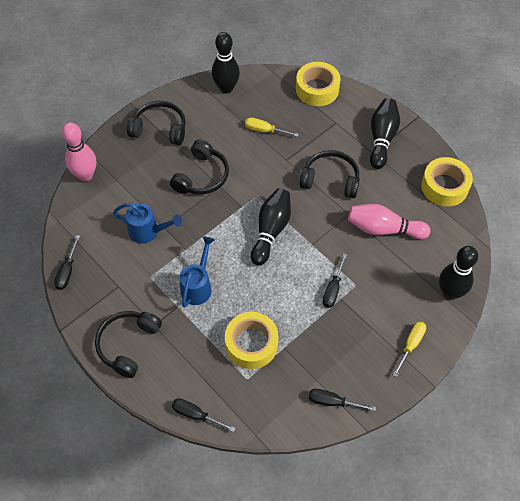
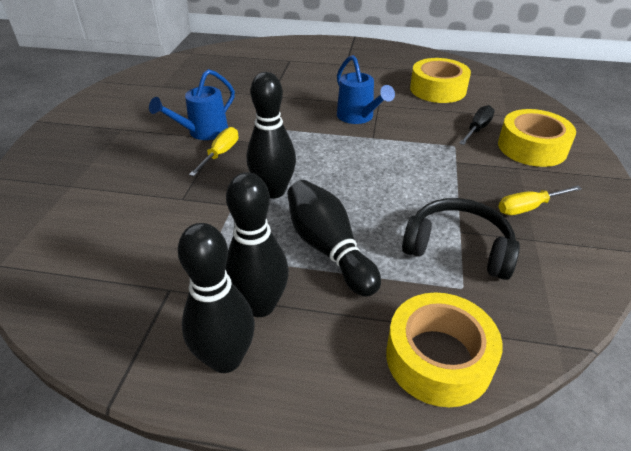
black headphones: [95,311,162,378] [127,101,186,145] [170,140,229,194] [300,150,360,198] = 4 -> [402,198,520,280] = 1
black screwdriver: [54,235,80,290] [172,398,236,432] [309,389,376,411] [323,254,347,308] = 4 -> [459,105,495,145] = 1
pink bowling pin: [62,122,96,181] [348,204,430,239] = 2 -> none = 0

